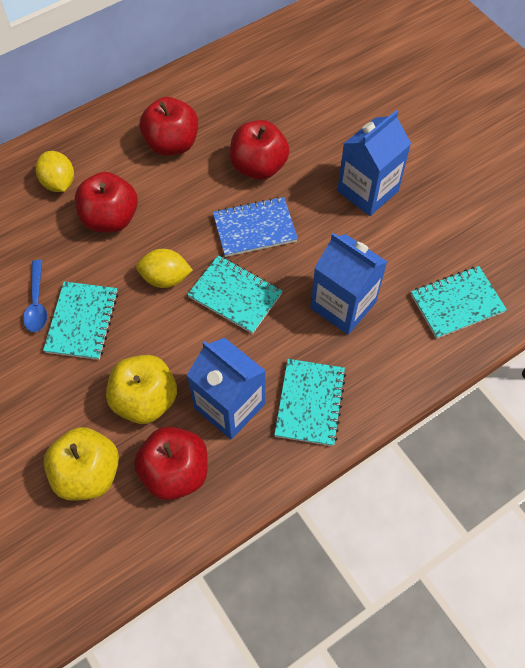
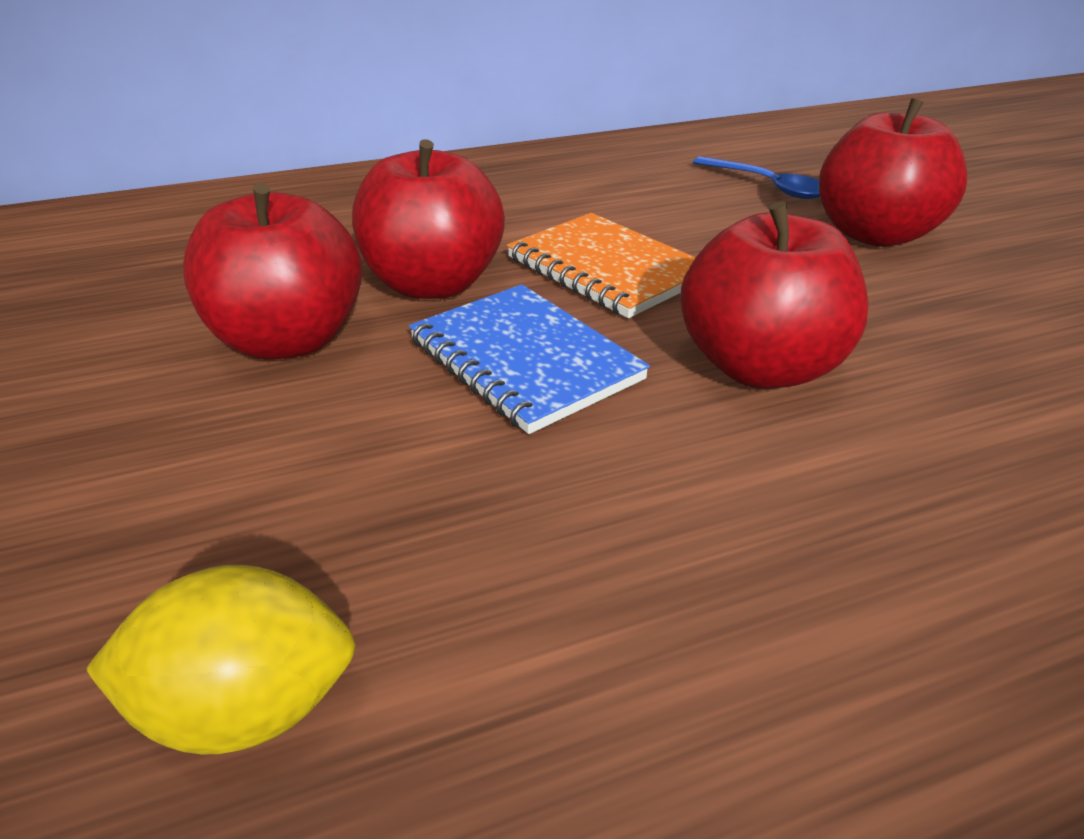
blue carton: [187,338,266,440] [310,233,387,335] [337,110,411,216] = 3 -> none = 0
orange notebook: none = 0 -> [507,213,696,318] = 1
turquoise notebook: [43,281,118,360] [187,255,283,334] [274,359,346,446] [411,266,507,339] = 4 -> none = 0
yellow apple: [44,427,119,501] [106,355,177,424] = 2 -> none = 0
yellow lemon: [36,151,74,192] [136,249,193,288] = 2 -> [86,565,356,754] = 1

